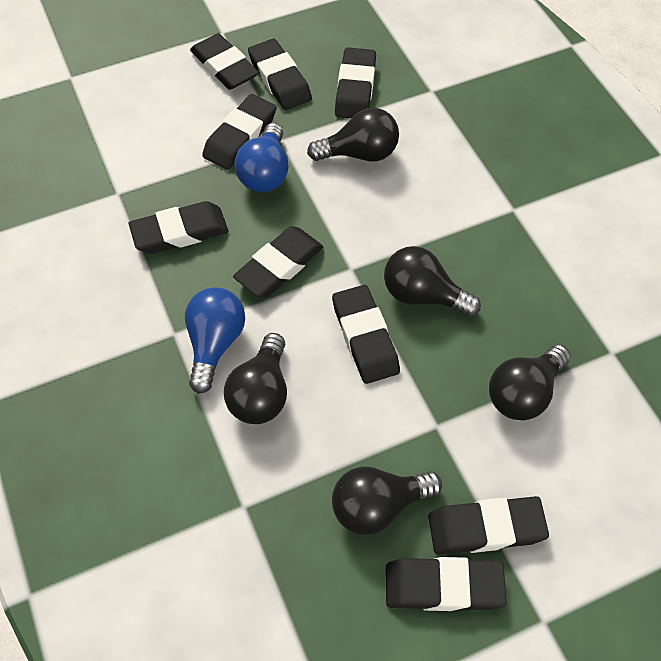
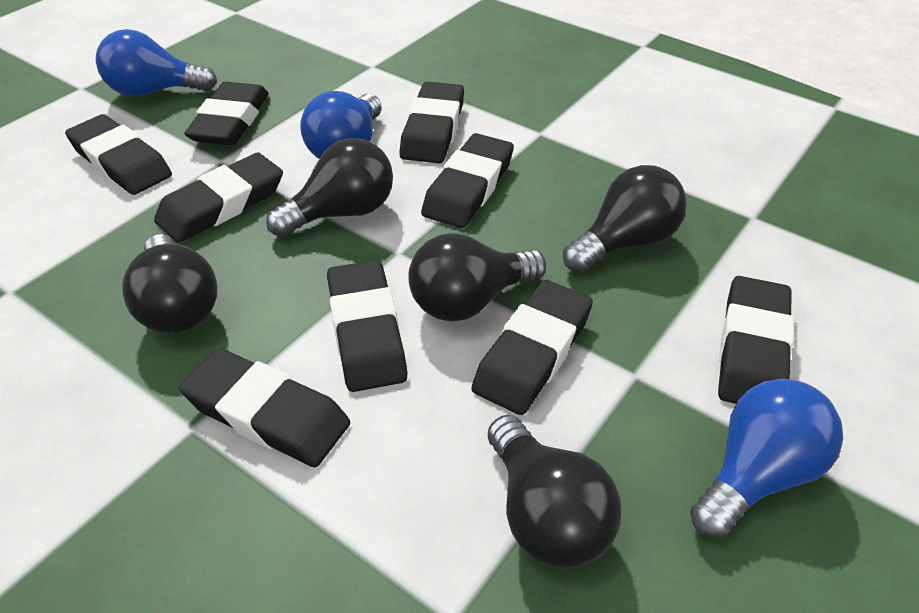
blue light bulb: [185,287,245,394] [234,123,289,192] = 2 -> [96,29,217,96] [300,91,381,159] [690,379,843,539] = 3

